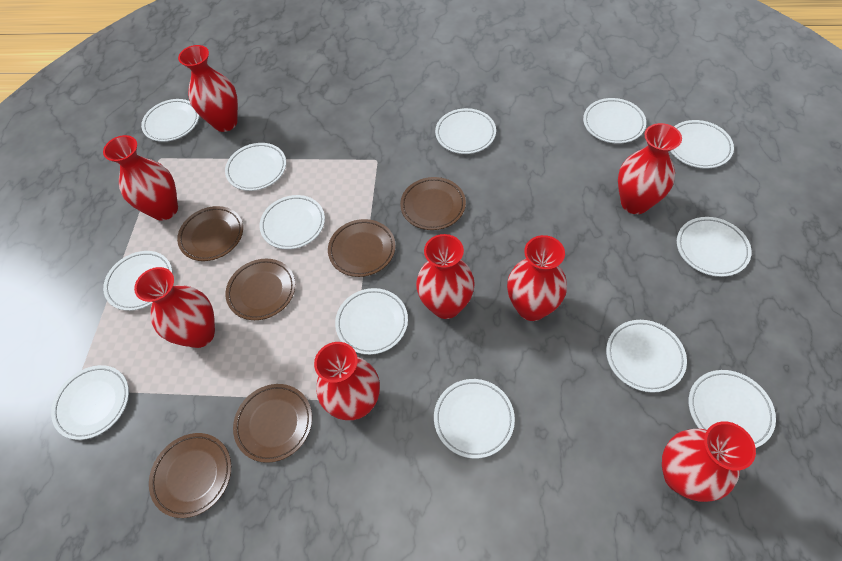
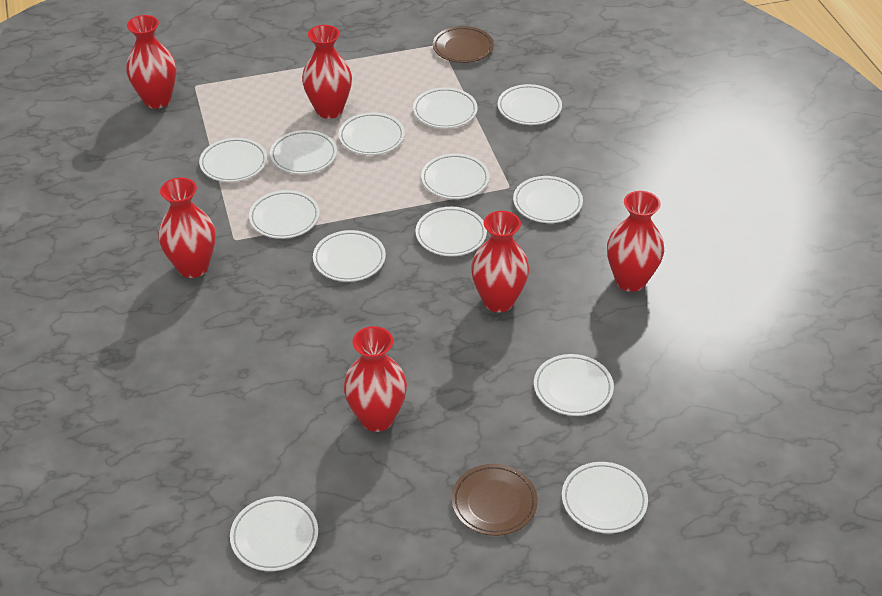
brown plate: [149,433,231,518] [177,206,243,261] [225,259,295,320] [233,384,312,463] [328,219,395,277] [400,177,466,230] = 6 -> [433,26,494,63] [451,464,538,536] = 2
red vase: [103,135,178,221] [134,267,215,348] [178,45,238,132] [314,342,380,420] [416,234,475,319] [507,235,567,321] [618,123,682,214] [662,421,756,502] = 8 -> [126,15,176,109] [158,178,216,278] [302,25,352,119] [344,326,407,432] [471,211,529,312] [607,191,664,292] = 6

